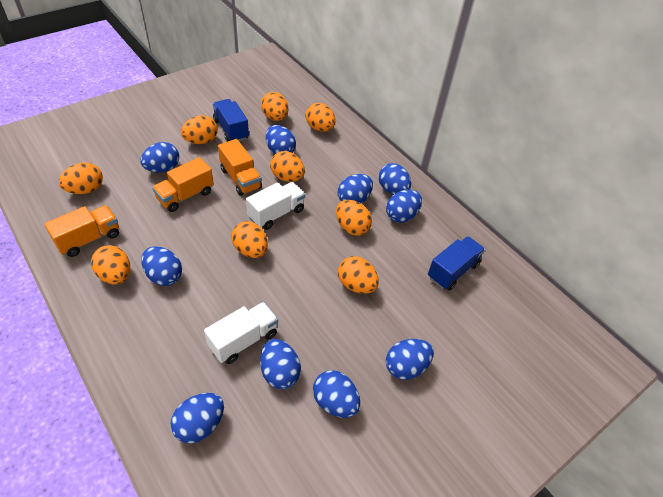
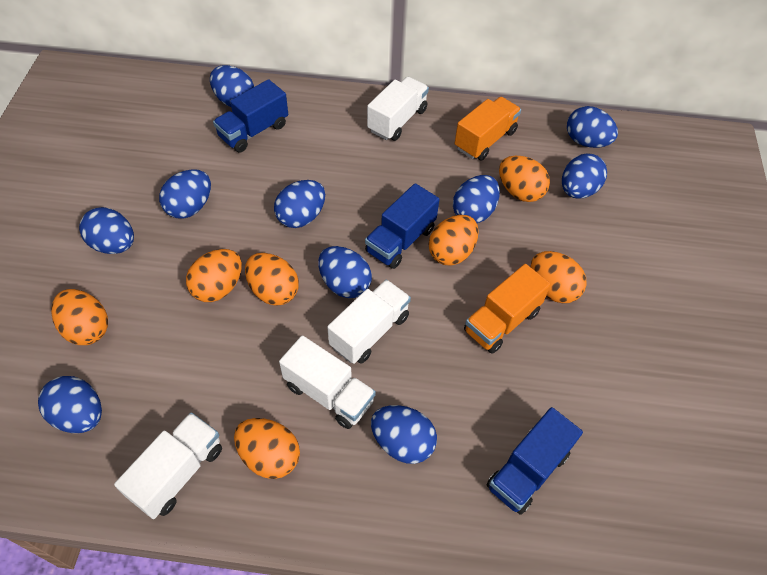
blue truck: [213,99,249,142] [428,236,485,290] = 2 -> [213,79,288,152] [365,183,440,269] [487,407,583,515] = 3
orange egg: [59,162,103,194] [91,245,130,285] [181,115,218,144] [232,221,268,258] [261,92,288,121] [270,151,305,182] [306,103,336,132] [336,200,372,236] [338,256,379,294] = 9 -> [51,289,108,345] [186,249,242,302] [234,418,300,479] [245,253,299,306] [429,215,479,266] [499,156,550,202] [531,251,587,303] = 7
orange truck: [44,205,119,257] [152,157,214,212] [218,139,262,196] = 3 -> [455,97,521,161] [464,264,551,354] = 2
white truck: [204,302,278,364] [246,182,305,230] = 2 -> [114,413,222,519] [279,336,376,429] [327,279,411,364] [367,77,429,141] = 4

